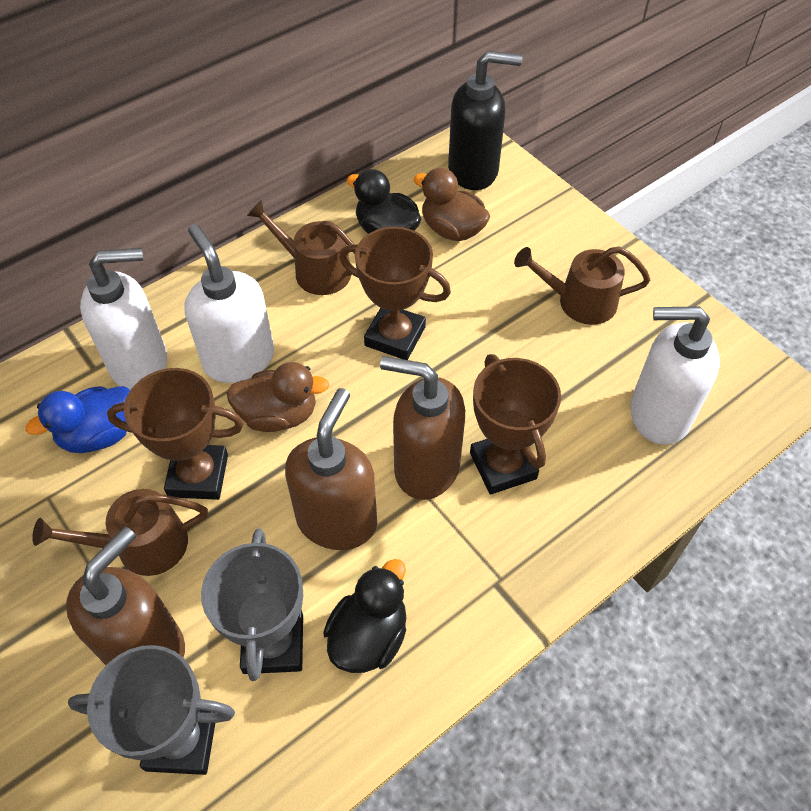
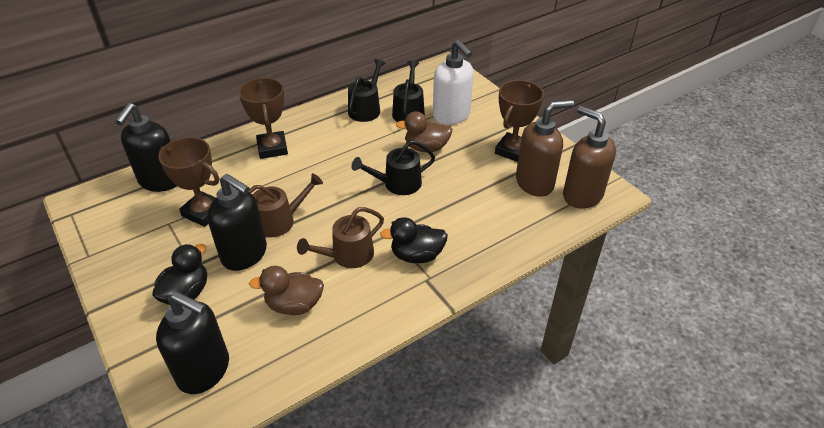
black soap dispenser: [448,51,522,190] = 1 -> [115,103,177,192] [156,292,229,394] [207,174,267,271] = 3
black watering can: none = 0 -> [348,59,386,122] [351,140,435,195] [392,61,425,122] = 3
blue duck: [26,386,130,453] = 1 -> none = 0
brown soap dispenser: [66,527,185,665] [285,388,377,550] [380,356,465,500] = 3 -> [516,100,574,197] [563,106,616,209] = 2
brown watering can: [32,489,208,576] [247,200,357,295] [514,246,650,325] = 3 -> [249,173,323,237] [297,207,384,268] = 2
grey trophy: [68,645,235,775] [201,528,303,681] = 2 -> none = 0
white soap dispenser: [80,248,167,390] [184,224,274,383] [630,306,720,445] = 3 -> [433,40,474,125] = 1

